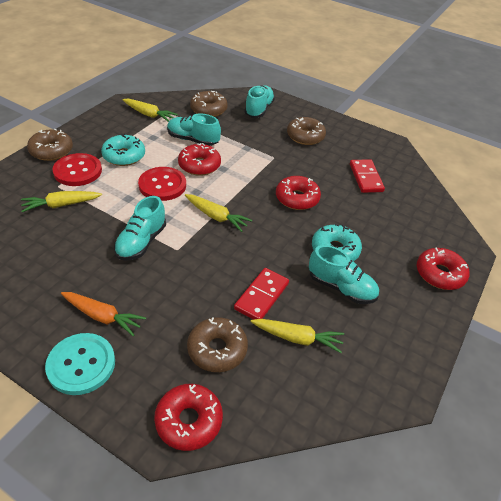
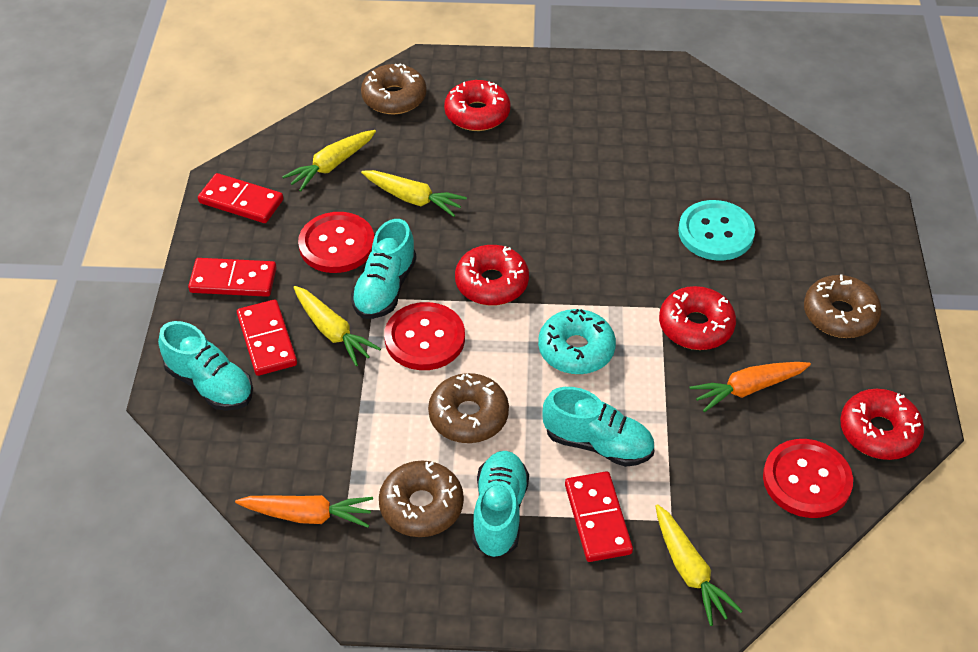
orange carrot: [61,292,146,336] = 1 -> [235,495,373,528] [690,362,811,412] = 2
red button: [52,153,102,186] [138,167,186,201] = 2 -> [298,212,374,273] [384,302,465,370] [763,439,853,518] = 3
red domino: [234,268,289,320] [350,159,385,193] = 2 -> [188,258,277,297] [198,173,283,223] [237,299,297,376] [565,471,633,562] = 4
turquoise donut: [101,134,145,166] [312,224,362,261] = 2 -> [538,309,616,375] = 1

